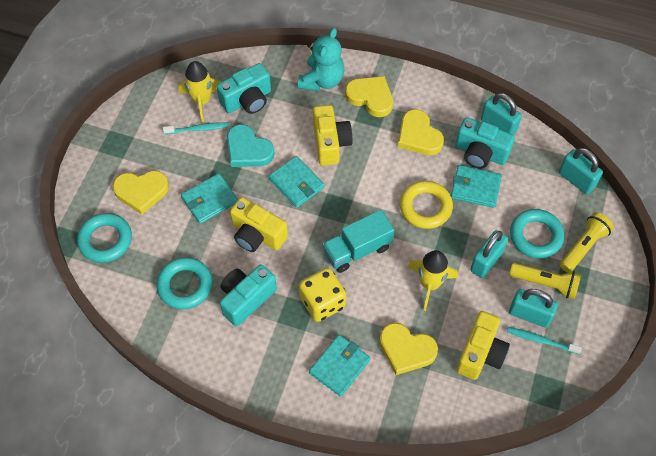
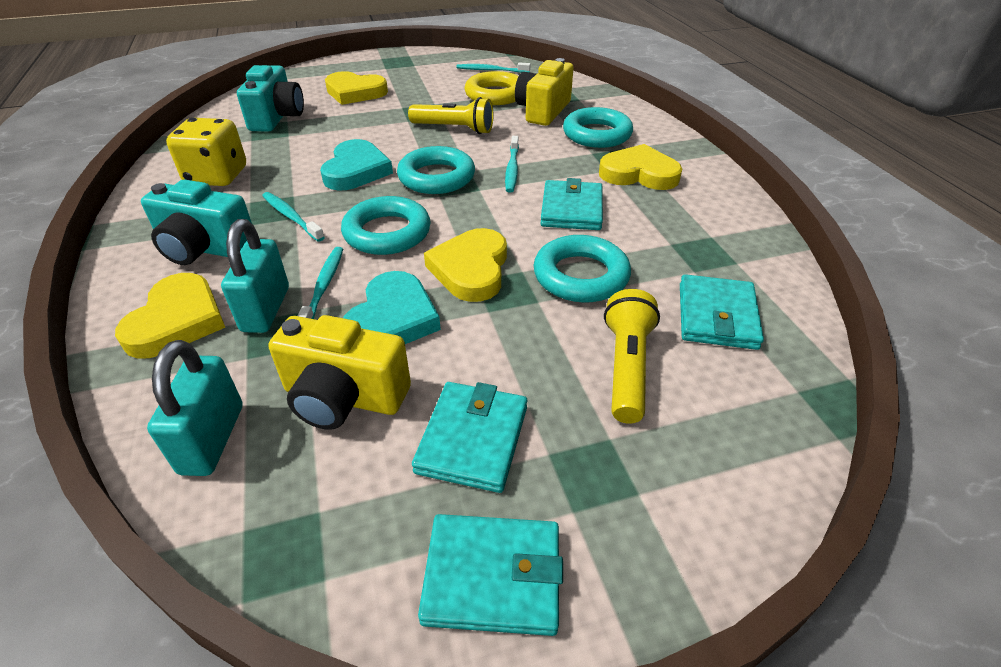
turquoise camera: [217,63,271,114] [220,264,277,327] [455,117,515,168] = 3 -> [141,179,252,265] [237,65,304,132] = 2
turquoise heart: [227,124,275,167] = 1 -> [320,139,393,190] [343,271,441,344] = 2
turquoise padlock: [470,230,508,278] [481,93,522,135] [509,289,558,328] [559,148,603,194] = 4 -> [147,340,243,476] [221,219,289,333] = 2
turquoise ring: [77,213,132,263] [156,257,212,309] [510,209,565,258] = 3 -> [341,196,431,255] [397,146,475,194] [534,235,631,303] [563,107,633,148] = 4
turquoise teddy bear: [298,28,344,91] = 1 -> none = 0
turquoise toothbrush: [163,122,230,134] [506,327,582,354] = 2 -> [262,192,325,242] [298,247,343,319] [456,62,530,73] [505,136,519,193] = 4
turquoise truck: [323,210,394,273] = 1 -> none = 0
yellow camera: [230,197,288,252] [313,105,353,166] [456,311,510,380] = 3 -> [269,315,411,430] [515,58,574,126] = 2
yellow rocket: [178,61,221,123] [408,250,458,311] = 2 -> none = 0

